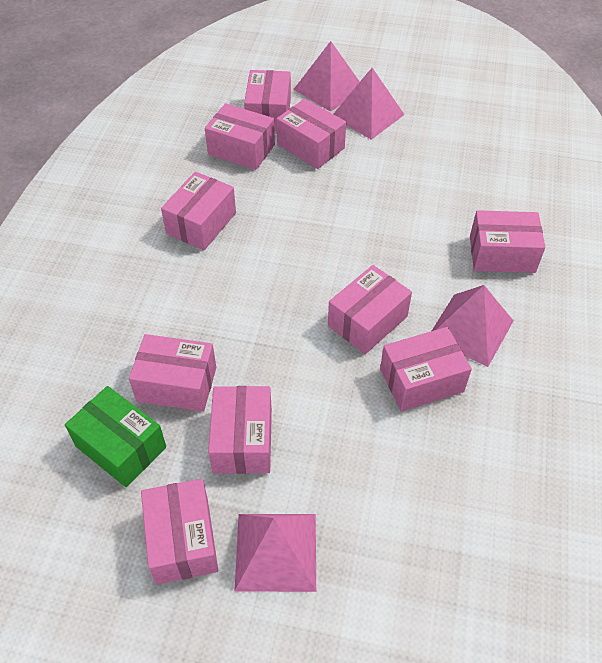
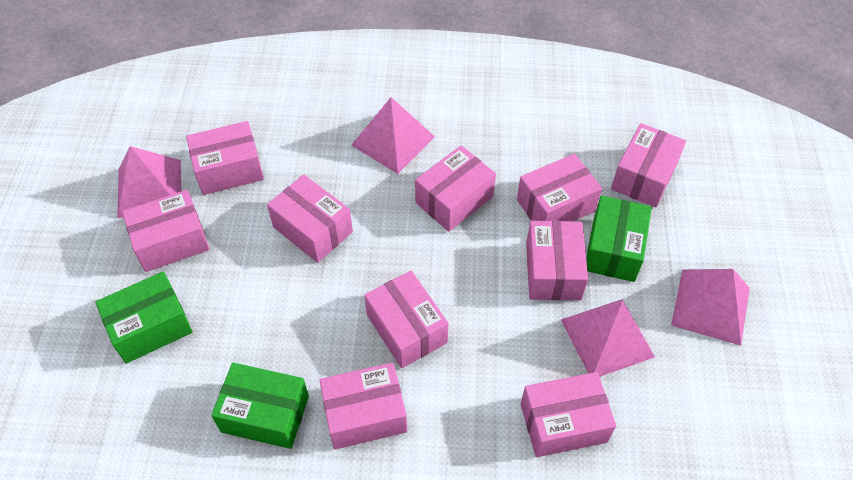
green box: [65,386,166,487] = 1 -> [95,272,193,364] [211,363,309,449] [586,196,652,282] = 3

